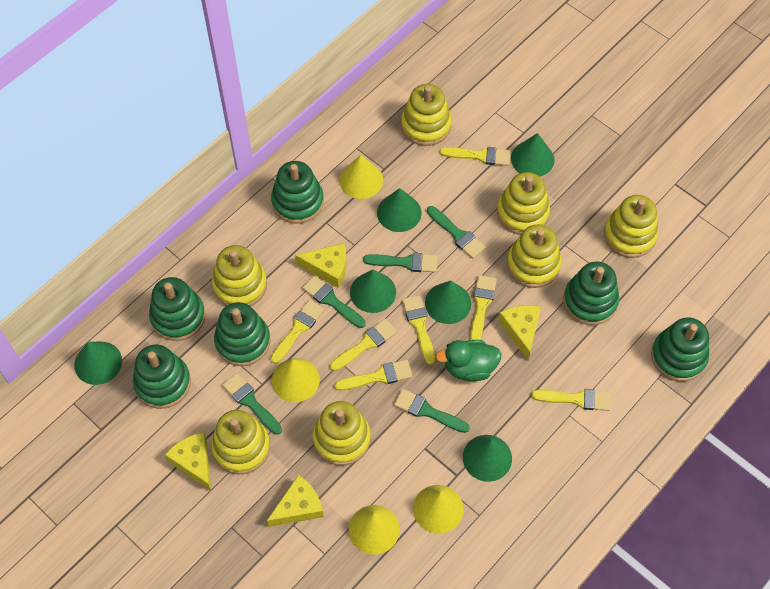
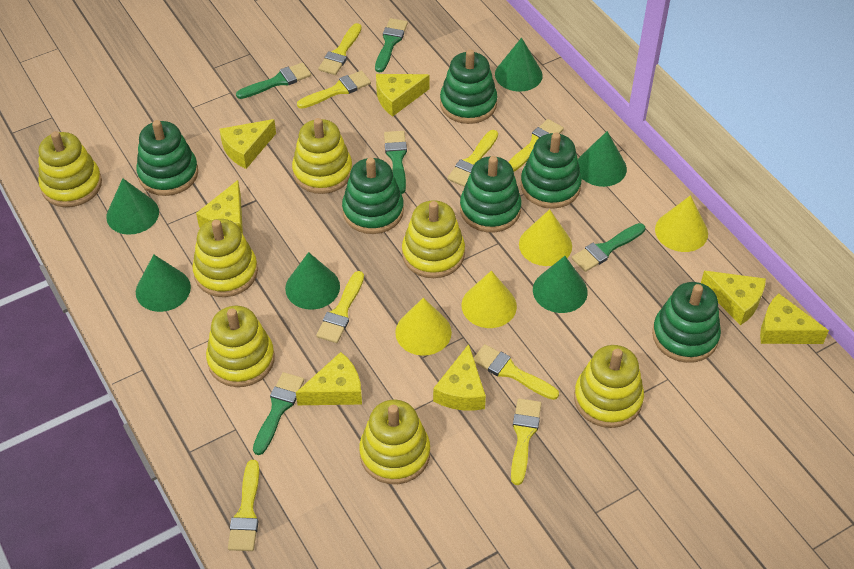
green duck: [435,340,502,381] = 1 -> none = 0
yellow brush: [271,300,324,364] [330,319,397,371] [335,360,412,391] [402,295,435,365] [439,147,511,166] [470,275,497,340] [532,389,611,411] = 7 -> [228,460,259,551] [297,71,371,109] [316,271,364,343] [318,23,362,75] [447,130,498,187] [474,344,559,400] [509,119,564,172] [511,398,541,485] = 8
yellow cheese: [165,432,211,490] [267,475,324,527] [295,243,346,288] [498,305,541,360] = 4 -> [196,180,243,234] [219,119,276,169] [296,352,362,405] [376,74,430,117] [433,344,486,411] [701,271,766,325] [760,293,829,344] = 7

